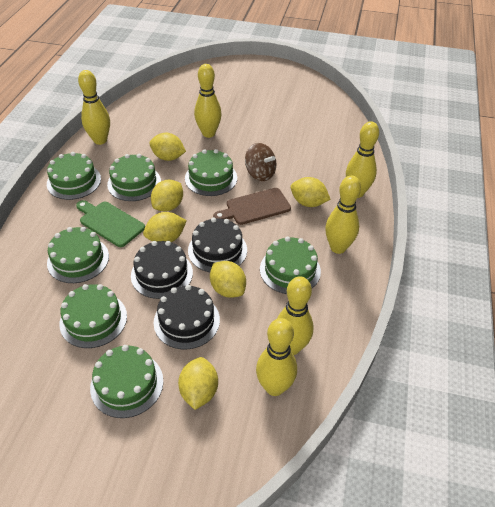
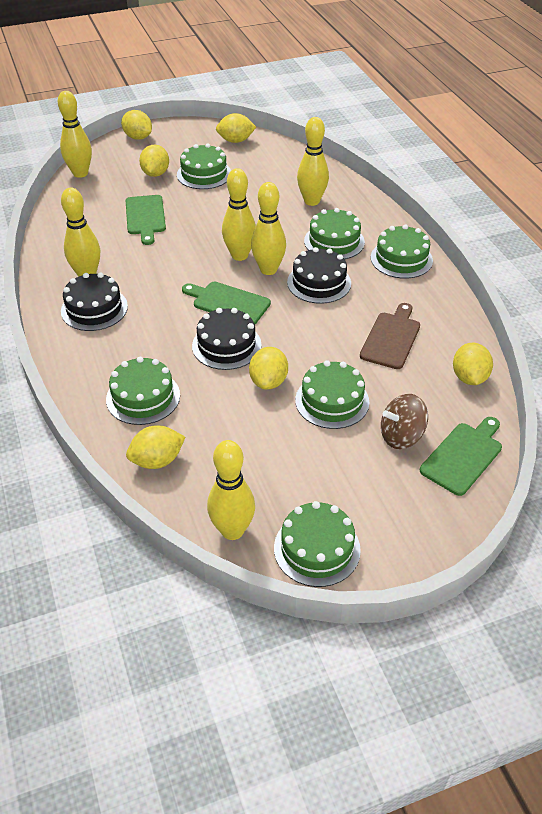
green cake: [47,152,101,200] [47,227,109,283] [59,284,127,348] [90,345,163,418] [107,154,161,201] [185,149,237,196] [260,236,321,294] = 7 -> [106,357,180,425] [177,144,231,189] [274,501,361,587] [295,360,369,429] [304,208,365,259] [371,225,433,279] = 6
green cutting board: [76,200,145,247] = 1 -> [126,195,166,245] [182,282,271,324] [420,417,502,496] = 3

